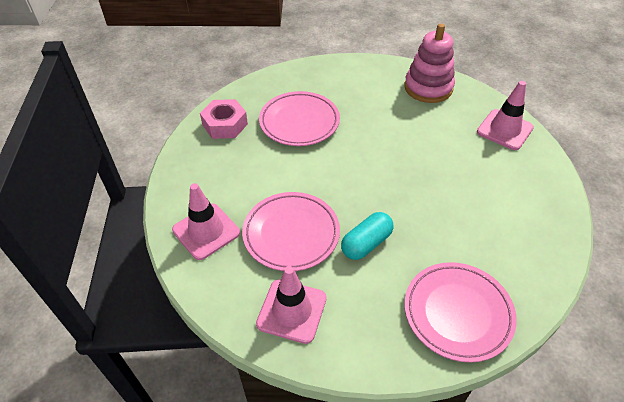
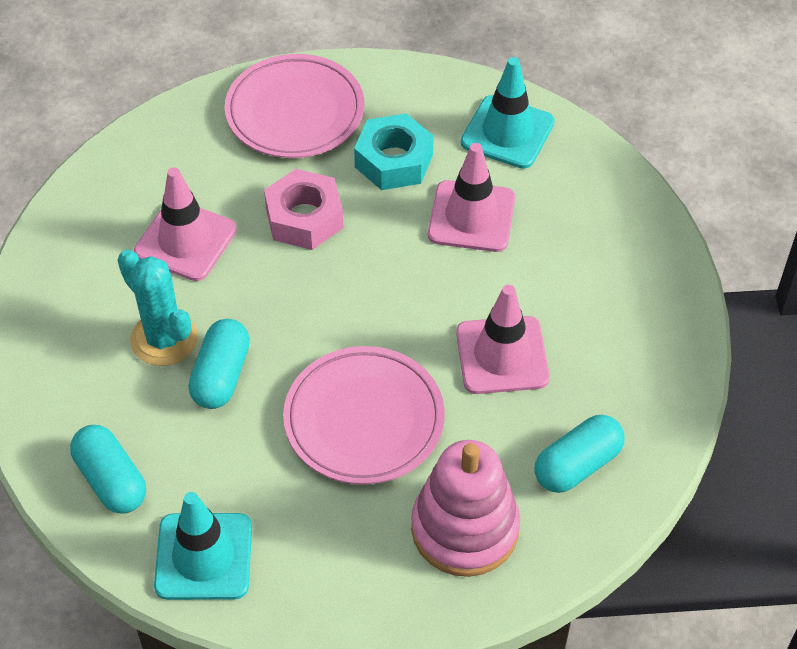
pink plate: [242,192,340,271] [259,91,340,146] [404,262,517,363] = 3 -> [225,54,364,158] [283,346,445,485] = 2
turquoise cactus: none = 0 -> [117,249,198,366] = 1
turquoise capsule: [341,212,394,260] = 1 -> [70,425,146,513] [188,319,250,409] [534,415,625,493] = 3
turquoise nut: none = 0 -> [354,113,434,190] = 1
turquoise traffic cone: none = 0 -> [154,492,252,600] [461,57,555,169] = 2

